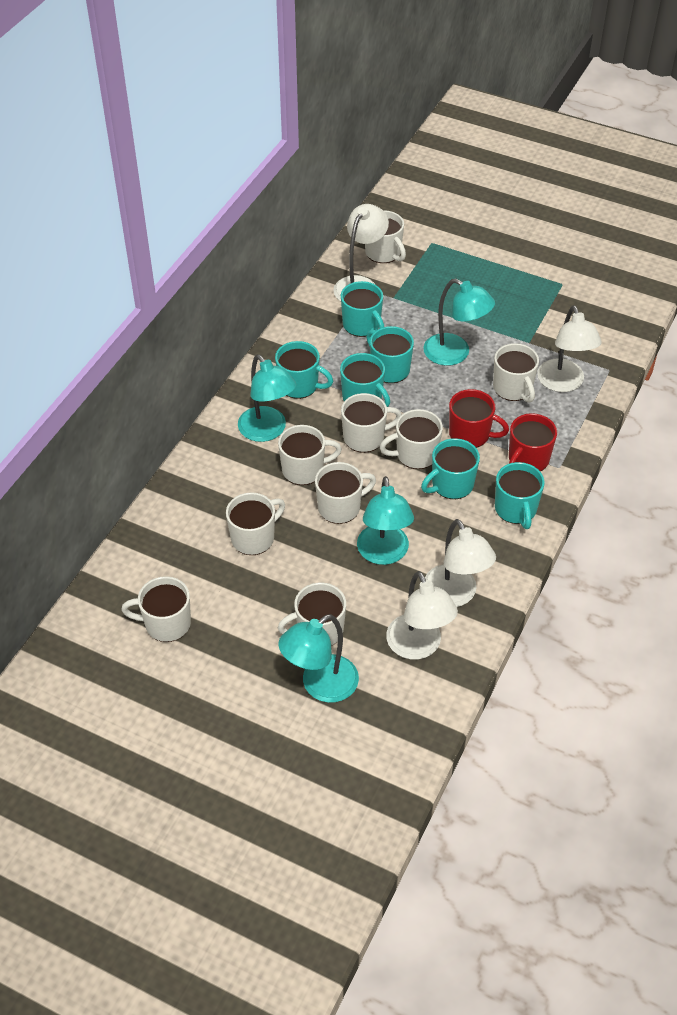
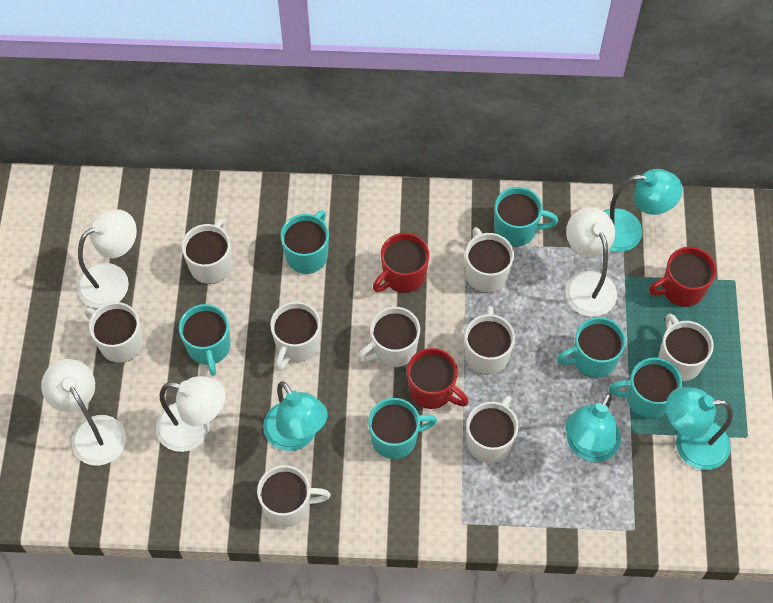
red mug: [449,389,509,448] [509,413,557,471] = 2 -> [373,233,429,293] [407,348,469,409] [649,247,717,307] = 3

